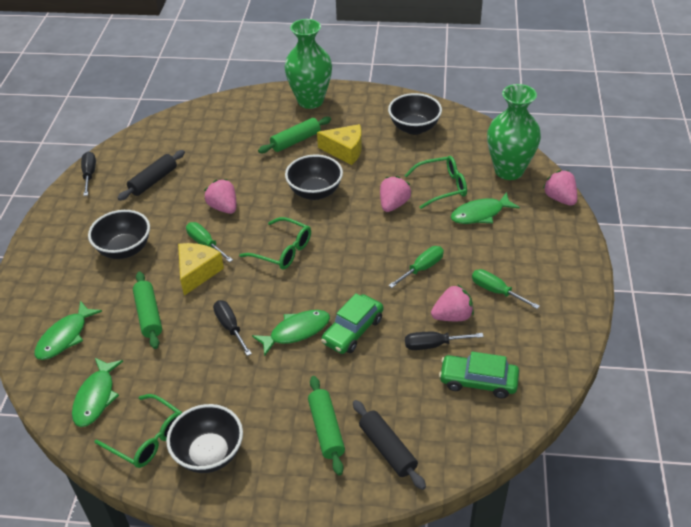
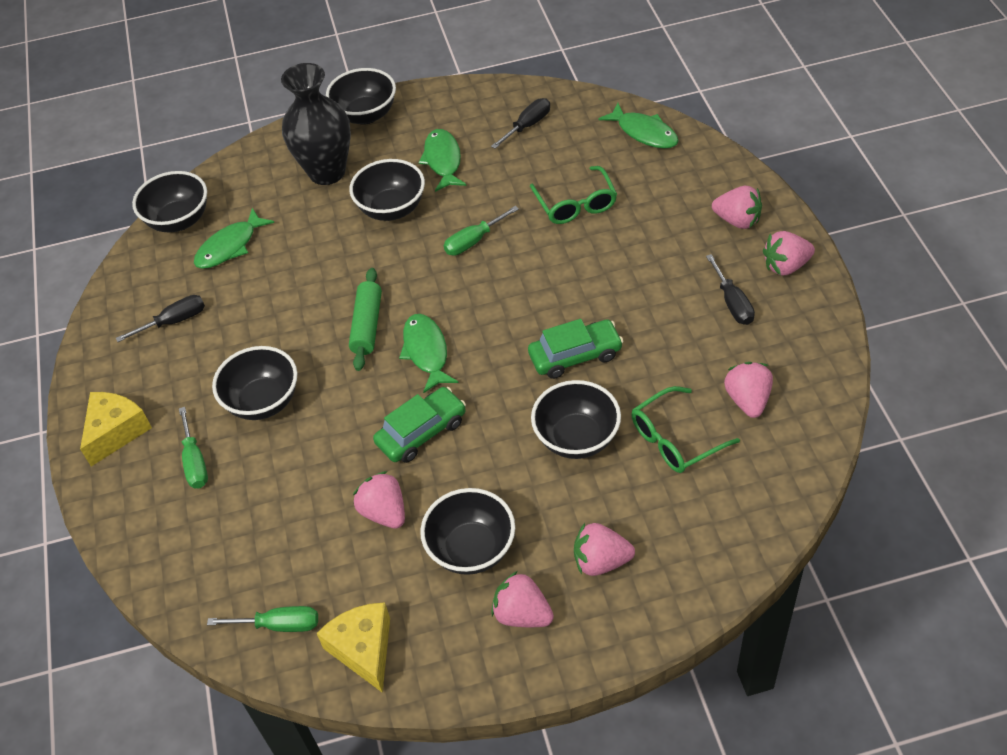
black bowl: [88,210,150,259] [166,404,243,473] [285,155,343,200] [388,93,442,135] = 4 -> [132,171,207,232] [212,346,297,420] [326,68,396,124] [349,159,425,221] [420,488,515,575] [531,380,621,459] = 6
black rolling pin: [118,150,185,201] [353,400,426,490] = 2 -> none = 0
black vase: none = 0 -> [281,63,351,185] = 1
green glasses: [94,394,183,468] [240,217,311,269] [404,156,467,209] = 3 -> [530,166,617,224] [631,386,740,473] = 2
green rolling pin: [133,272,162,349] [258,117,331,153] [308,376,345,475] = 3 -> [349,268,382,371] = 1
green vase: [284,19,332,109] [487,84,541,180] = 2 -> none = 0
pink strawberry: [204,179,236,214] [380,176,411,212] [431,284,474,321] [543,170,577,206] = 4 -> [353,471,405,529] [491,571,554,627] [574,523,635,576] [712,186,762,229] [724,362,773,418] [763,231,815,276] = 6

